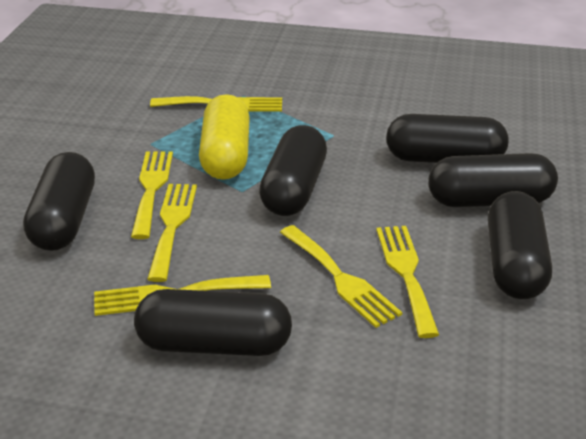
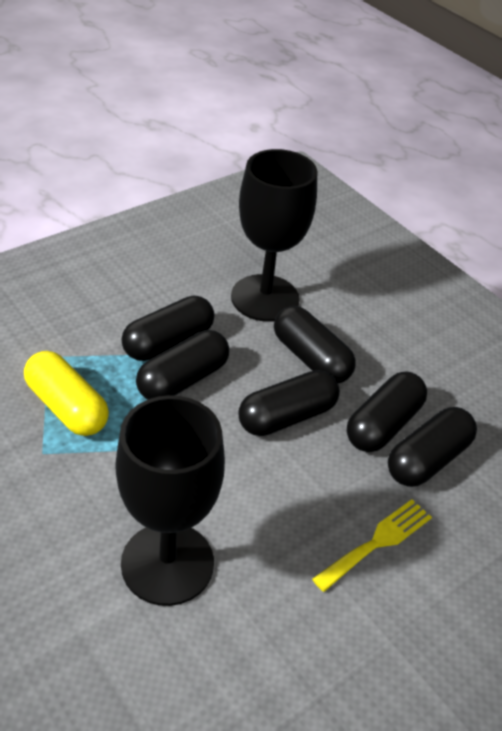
black goblet: none = 0 -> [115,395,225,606] [231,149,317,322] = 2
yellow fork: [94,275,271,316] [131,151,173,239] [147,184,197,282] [150,96,282,112] [280,225,402,328] [376,226,439,338] = 6 -> [312,499,432,592] = 1

